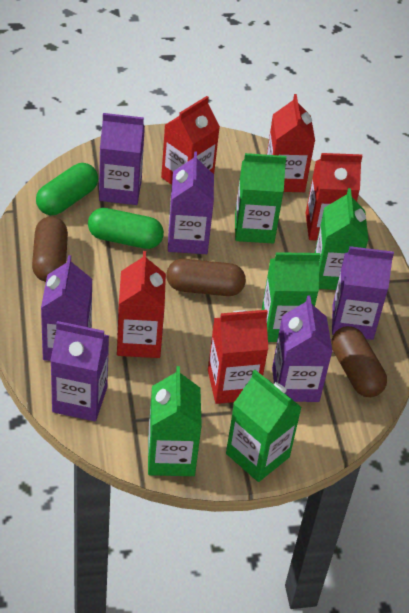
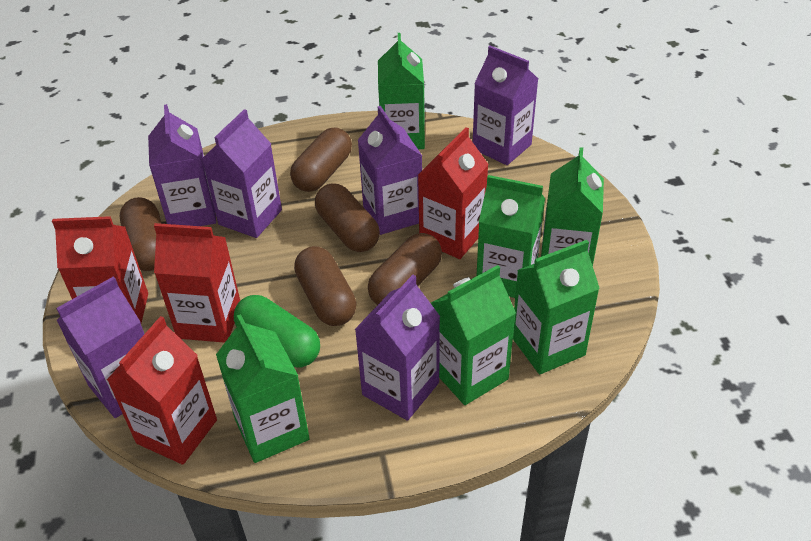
brown capsule: [32,217,68,282] [166,259,246,296] [331,326,387,397] = 3 -> [120,197,162,271] [290,127,352,192] [294,246,356,326] [315,183,380,252] [368,233,442,305] = 5
green capsule: [36,163,98,215] [88,208,164,249] = 2 -> [234,295,320,368] = 1
green carton: [148,366,202,476] [226,370,302,482] [235,153,287,243] [262,252,321,342] [315,188,368,290] = 5 -> [216,314,310,463] [378,33,425,149] [431,265,516,405] [477,175,545,298] [513,240,600,374] [541,147,604,266] = 6
red carton: [117,251,166,358] [161,96,220,185] [208,310,268,404] [267,94,315,192] [305,153,363,240] = 5 -> [52,216,148,323] [107,316,217,465] [154,223,240,343] [418,127,489,259] = 4

